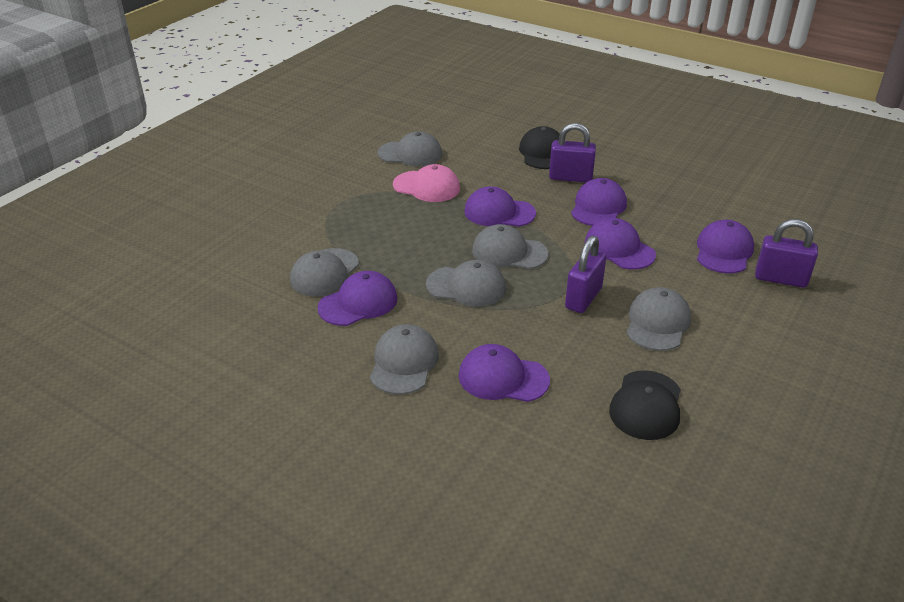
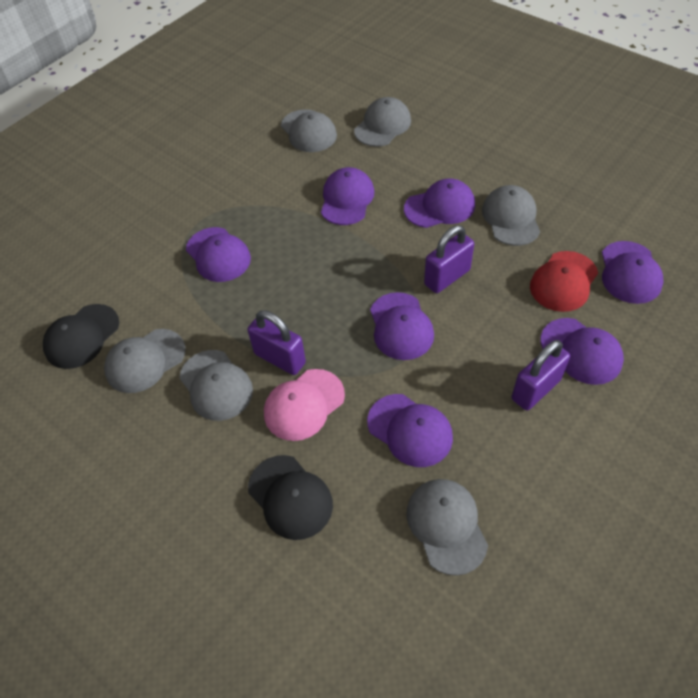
purple cap: [317,271,398,326] [459,344,550,402] [464,186,536,227] [571,178,627,226] [584,218,656,270] [697,220,754,274] = 6 -> [186,227,251,282] [321,167,374,225] [367,394,453,467] [370,292,434,360] [404,178,475,228] [540,318,624,385] [602,241,664,304] = 7
red cap: none = 0 -> [530,251,598,312] = 1

